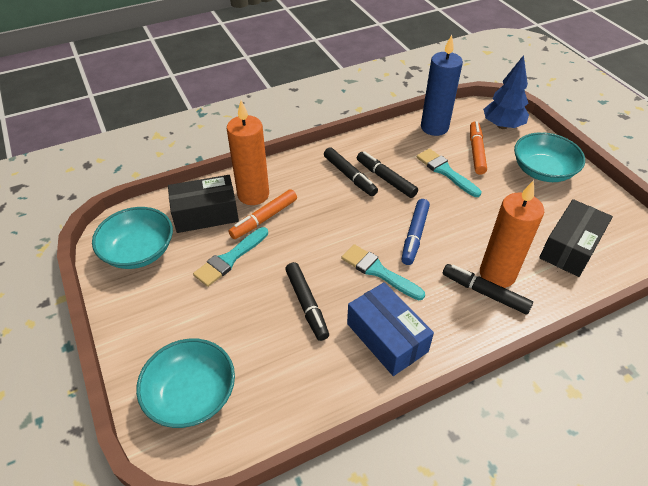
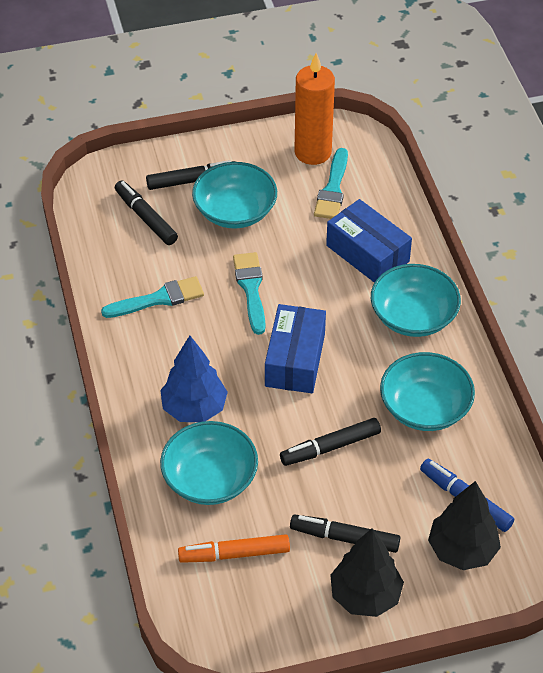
black box: [168,175,239,233] [539,199,613,277] = 2 -> none = 0
black tree: none = 0 -> [330,528,404,617] [428,481,501,570] = 2
blue box: [347,282,434,376] = 1 -> [265,304,326,393] [326,199,412,283] = 2
blue candle: [421,35,463,136] = 1 -> none = 0
orange candle: [227,100,269,205] [480,180,544,288] = 2 -> [295,53,335,165] = 1
orange marker: [229,189,297,239] [470,121,487,175] = 2 -> [178,534,290,563] = 1
turquoise bowl: [92,207,173,269] [136,338,235,428] [514,132,585,182] = 3 -> [160,421,258,505] [192,162,277,228] [371,264,461,337] [380,352,475,431] = 4

